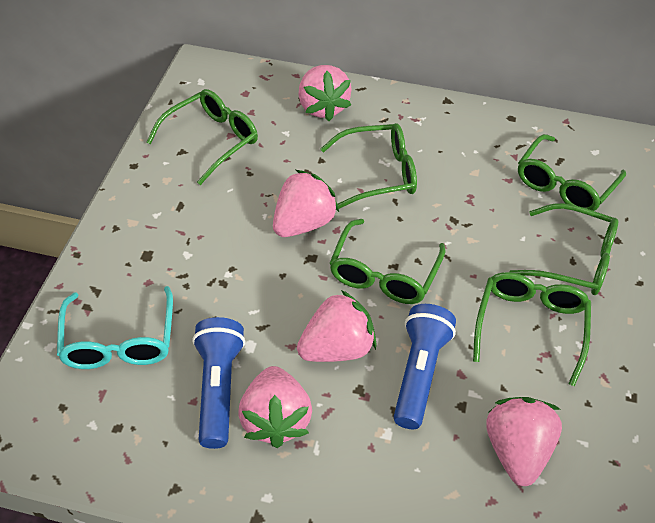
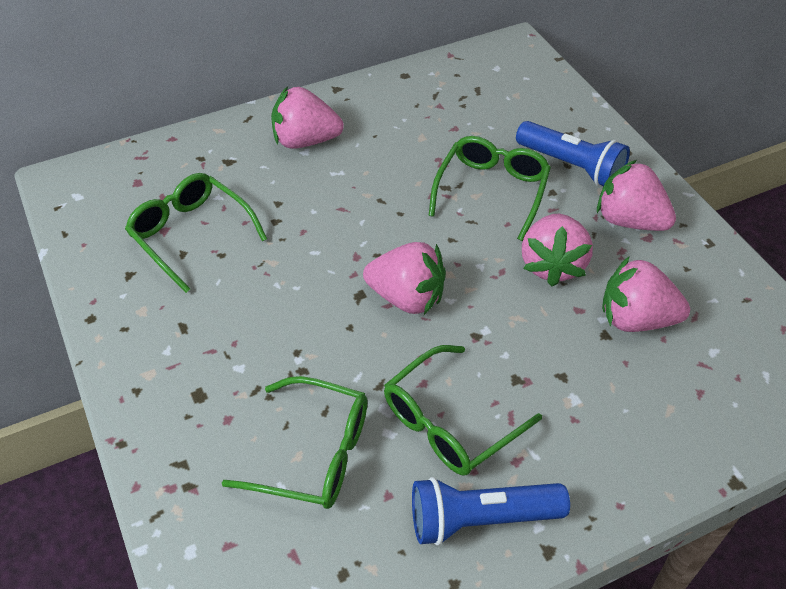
green glasses: [146,89,258,185] [320,123,417,209] [330,219,445,304] [473,272,591,386] [509,203,618,295] [518,134,626,211] = 6 -> [125,173,267,293] [222,376,368,509] [384,345,542,476] [428,136,551,241] = 4
turquoise glasses: [57,286,173,369] = 1 -> none = 0

